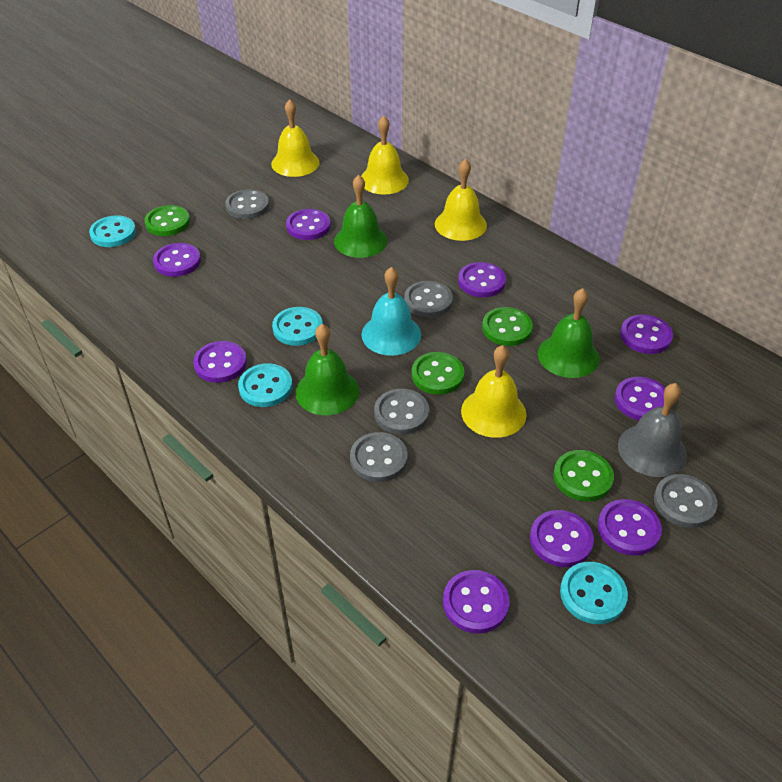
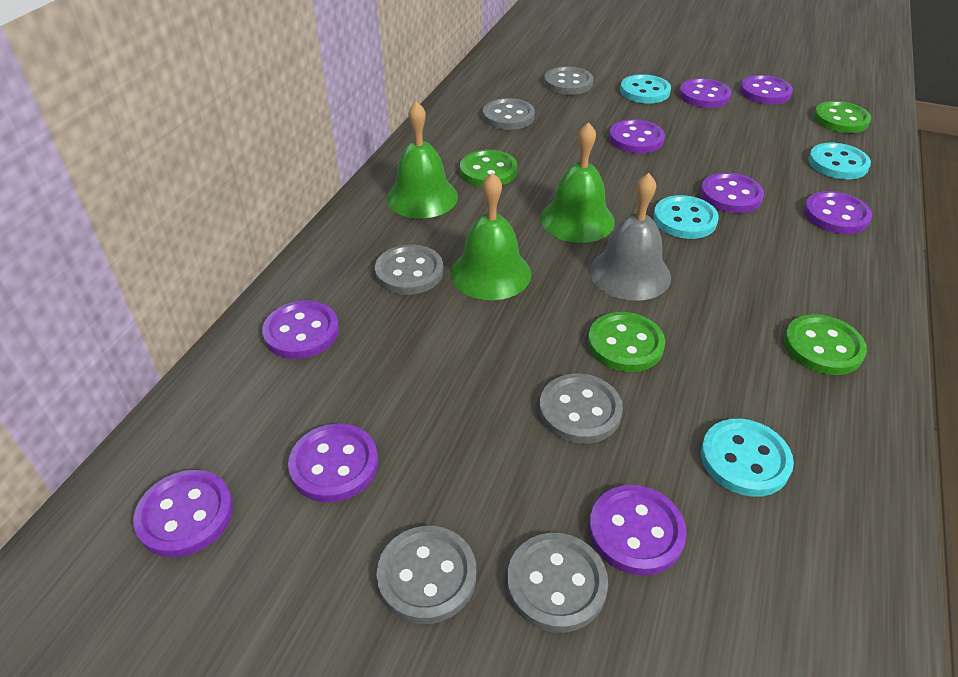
grey button: [225,189,269,219] [350,432,408,482] [374,389,429,435] [404,281,453,318] [654,474,717,528] = 5 -> [375,244,443,295] [376,526,476,624] [483,98,535,130] [507,533,608,633] [539,373,623,444] [544,66,593,95] = 6
turquoise bell: [361,267,421,356] = 1 -> none = 0
yellow bell: [271,99,320,177] [361,116,409,195] [435,159,487,241] [461,345,527,438] = 4 -> none = 0

